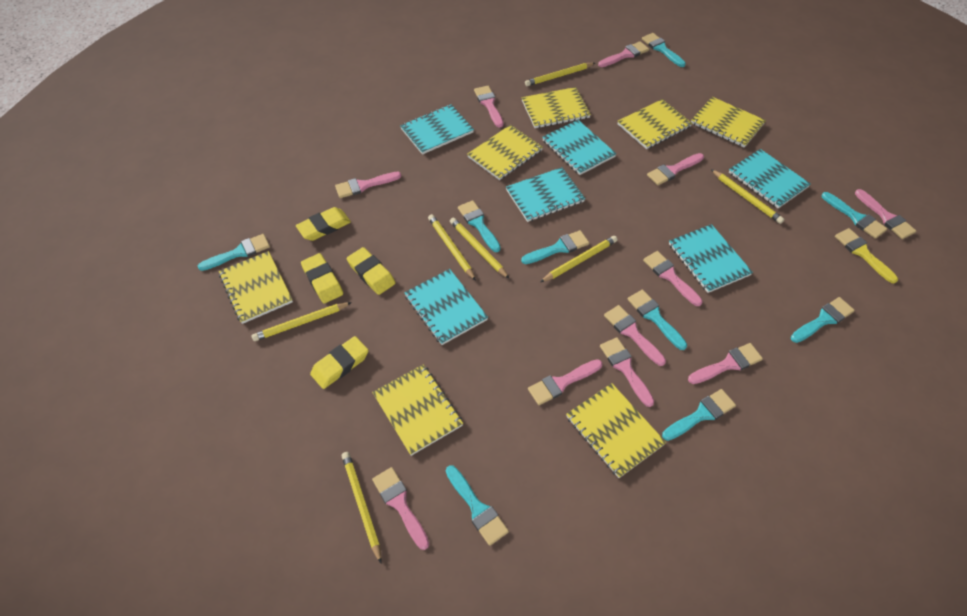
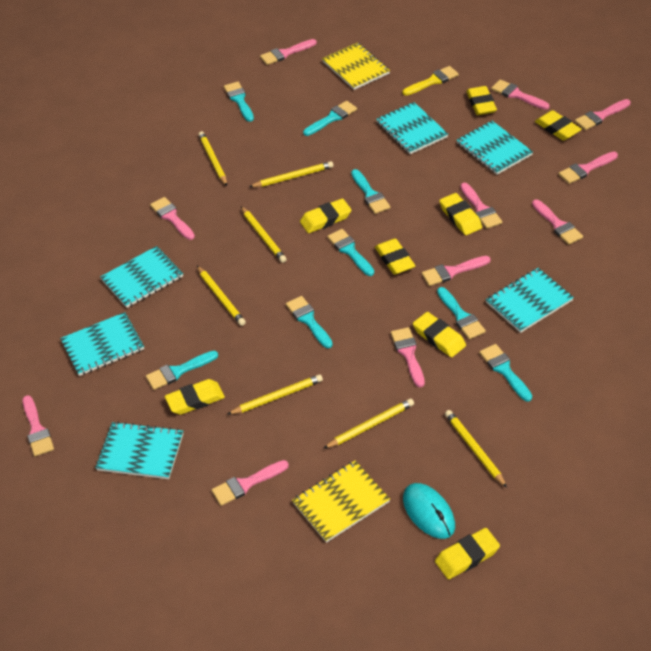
turquoise brush: [198,234,270,271] [446,465,509,546] [458,200,501,252] [521,230,589,264] [628,290,687,350] [642,33,686,67] [662,389,736,441] [791,297,855,343] [822,192,887,239] = 9 -> [146,351,218,390] [224,82,254,122] [286,296,333,348] [303,101,357,136] [327,229,374,276] [351,169,391,214] [437,287,486,339] [479,344,532,402] = 8
turquoise mouse: none = 0 -> [403,483,455,539] = 1
yellow eraser: [296,207,351,241] [301,253,343,303] [310,336,369,389] [347,247,396,295] = 4 -> [165,379,225,415] [300,198,351,233] [375,238,415,275] [413,312,466,357] [435,528,500,579] [439,193,482,235] [466,86,497,115] [535,110,582,141] = 8
yellow notebook: [219,251,293,324] [372,364,463,456] [467,125,543,180] [522,87,591,128] [566,383,666,478] [618,99,692,149] [691,97,766,148] = 7 -> [292,461,390,543] [322,42,390,90] = 2

